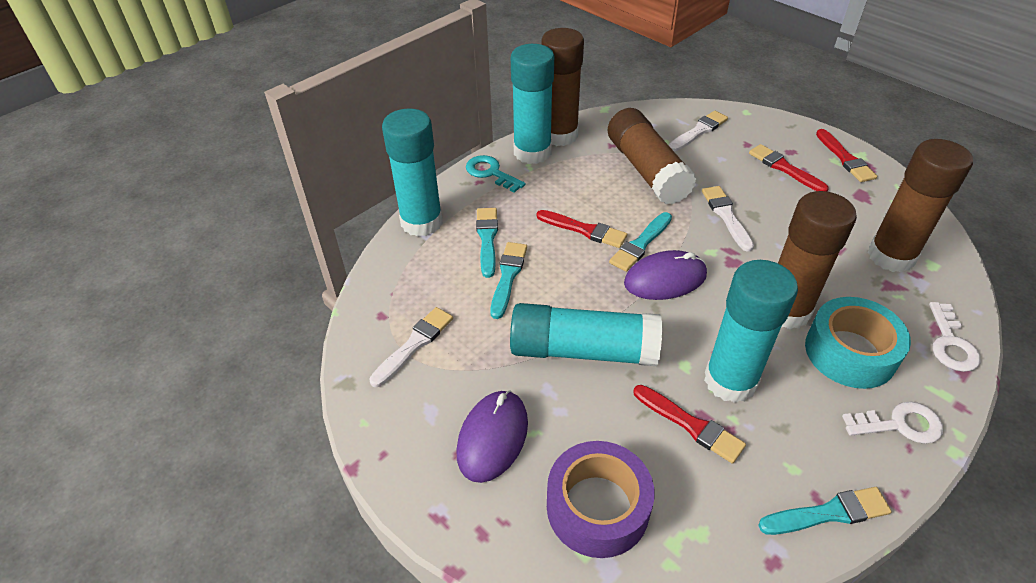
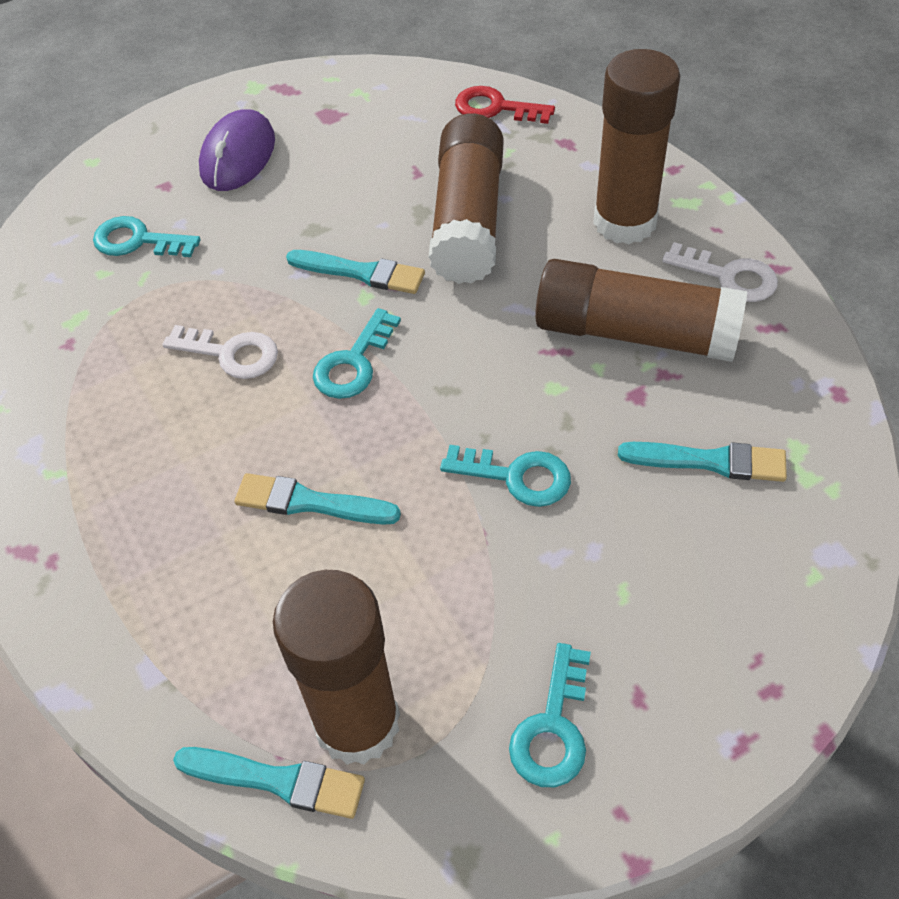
purple mouse: [457,390,528,483] [624,250,707,300] = 2 -> [199,110,275,191] = 1
purple tape: [547,441,655,558] = 1 -> none = 0
red brush: [537,210,627,248] [633,385,746,463] [749,144,829,192] [816,129,877,182] = 4 -> none = 0
red key: none = 0 -> [455,86,555,124] = 1
turquoise glue stick: [382,109,443,237] [510,303,662,366] [511,44,554,164] [704,260,798,403] = 4 -> none = 0
turquoise key: [466,155,526,193] = 1 -> [93,216,201,257] [313,308,401,399] [440,445,571,507] [509,643,591,787] = 4
turquoise tape: [805,297,911,389] = 1 -> none = 0
white brush: [369,307,453,387] [668,111,728,152] [702,186,754,252] = 3 -> none = 0

